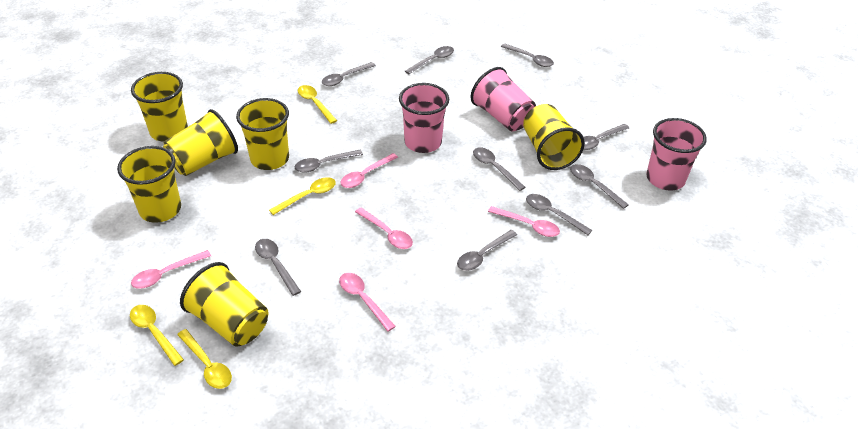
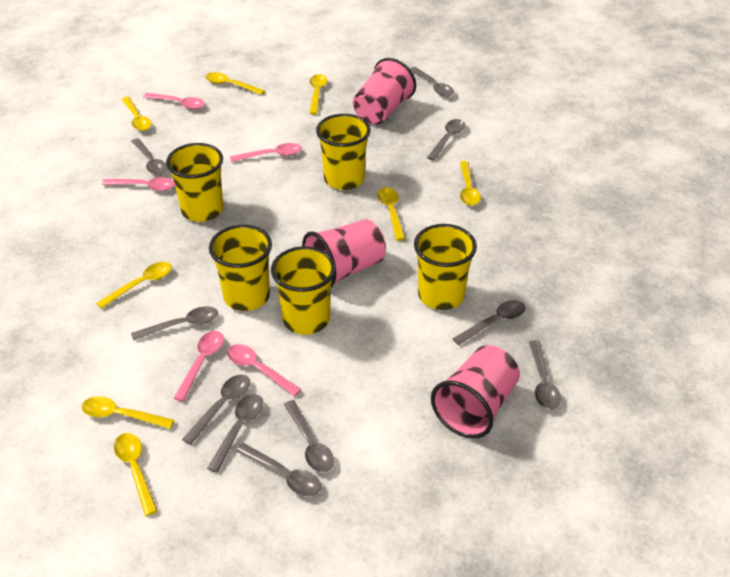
yellow cup: [117,146,181,223] [131,72,188,142] [163,109,238,176] [180,262,269,346] [236,98,289,170] [523,104,585,170] = 6 -> [166,143,224,222] [209,225,272,311] [271,246,335,335] [316,114,371,190] [414,224,477,310] = 5
yellow spoon: [130,305,184,366] [177,329,232,389] [269,177,336,215] [298,85,337,124] = 4 -> [82,396,175,429] [96,262,172,309] [114,433,157,516] [122,97,151,131] [205,72,265,95] [309,74,327,115] [378,187,405,241] [460,161,481,206] = 8

